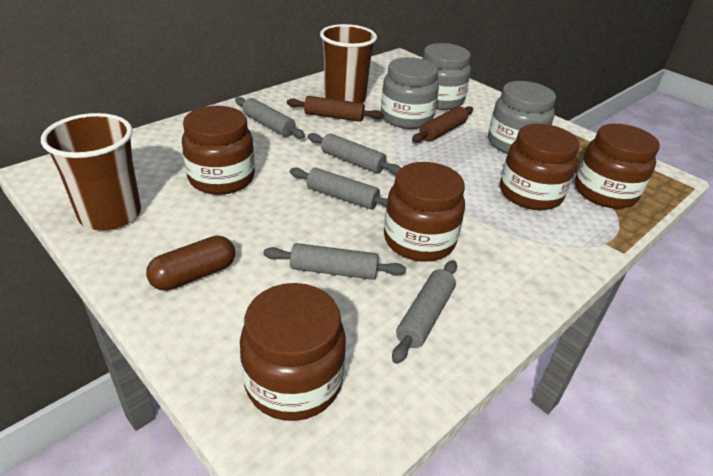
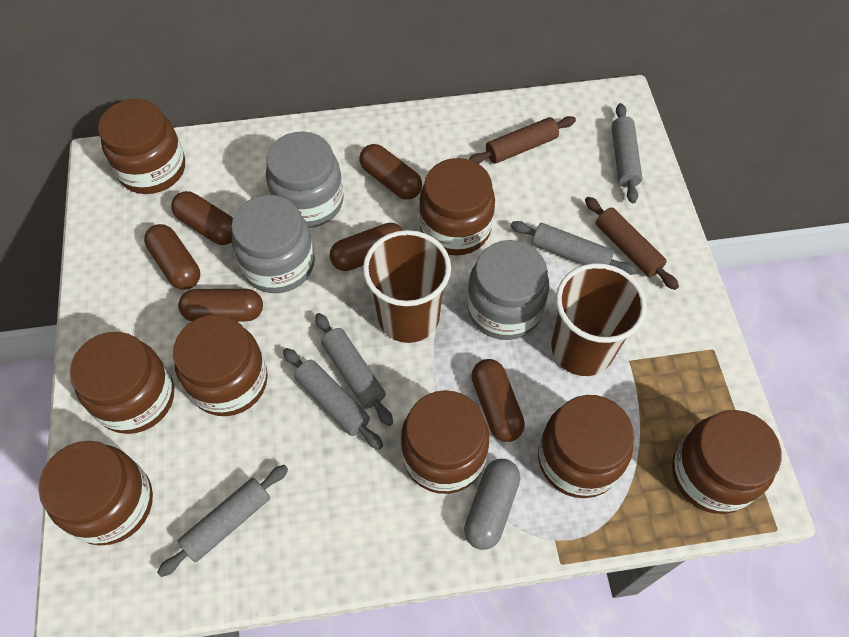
brown capsule: [146,236,235,291] = 1 -> [144,224,200,290] [171,191,233,245] [178,289,263,321] [330,223,404,271] [360,144,422,200] [471,359,525,442] = 6
brown jar: [182,106,255,195] [240,283,346,421] [384,162,465,262] [500,124,580,210] [575,124,660,209] = 5 -> [38,441,153,546] [70,332,174,434] [98,99,185,194] [173,315,268,416] [401,390,489,494] [419,158,495,255] [538,395,634,498] [672,410,782,514] = 8
grey capsule: none = 0 -> [464,459,520,550] = 1

